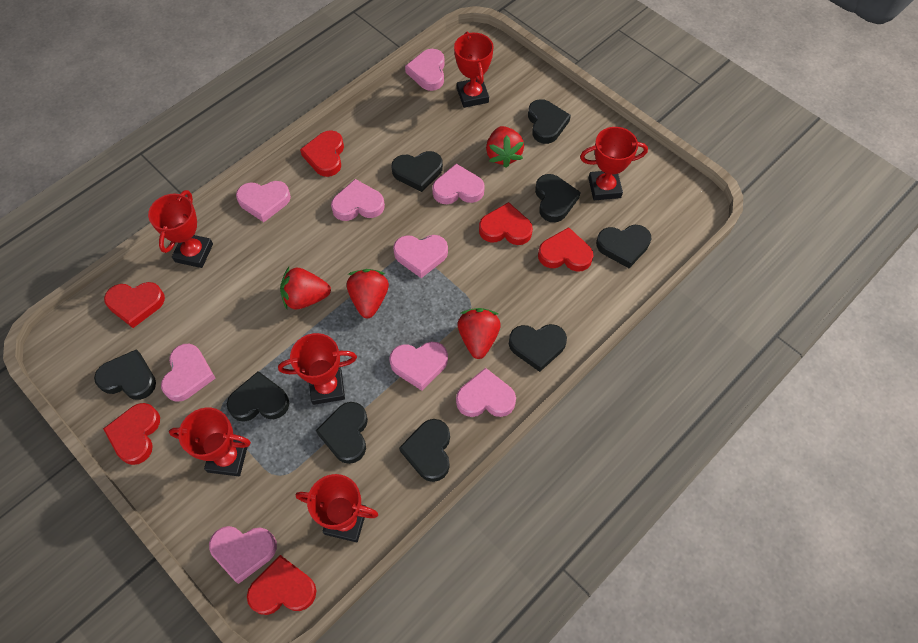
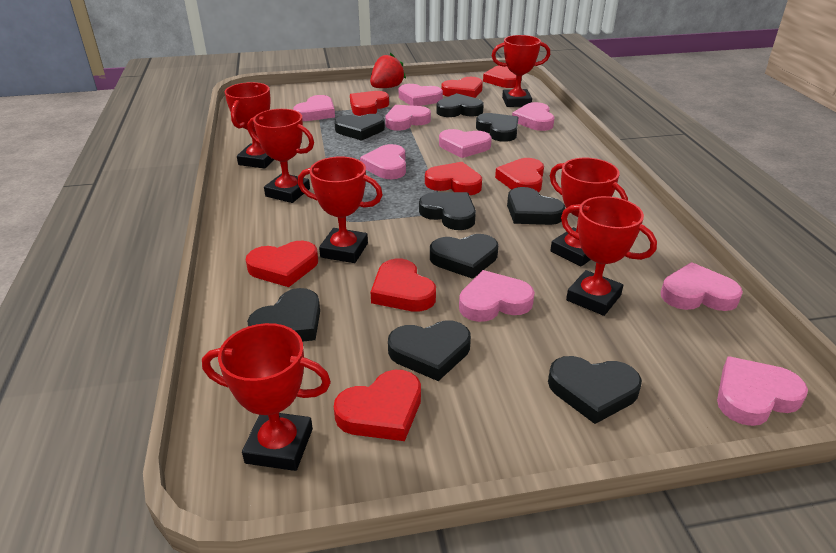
red heart: [103,403,160,465] [104,282,165,328] [247,555,317,615] [300,130,344,177] [479,202,533,245] [538,227,594,272] = 6 -> [246,241,318,287] [334,370,421,441] [350,91,389,116] [371,258,436,312] [425,162,482,195] [441,77,483,98] [483,65,516,88] [495,158,544,192] = 8
red strawberry: [280,267,331,309] [347,269,389,318] [457,308,501,359] [486,126,524,168] = 4 -> [370,53,406,88] = 1
red trophy: [148,190,213,268] [169,408,251,476] [278,333,357,405] [296,474,378,542] [454,32,494,108] [580,127,648,200] = 6 -> [202,323,331,471] [224,82,274,169] [248,109,314,203] [298,156,383,263] [492,35,550,107] [550,158,628,266] [561,196,657,316] = 7

